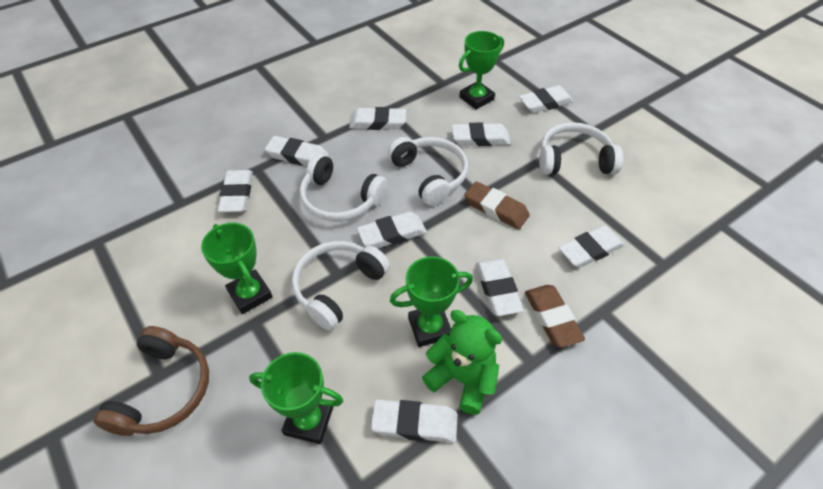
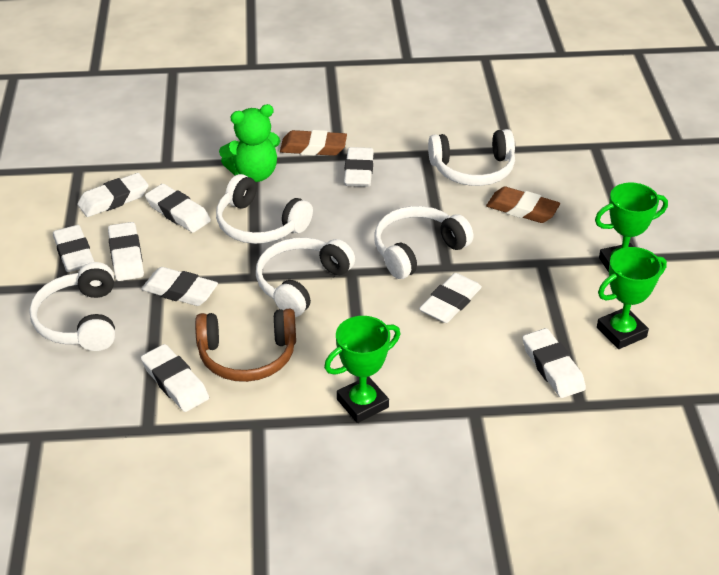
green trophy: [201,223,273,314] [249,352,343,444] [390,256,473,347] [459,31,504,110] = 4 -> [324,316,400,423] [595,183,668,272] [597,247,667,349] = 3
white headphones: [292,241,390,331] [300,154,387,222] [387,137,468,206] [539,122,623,175] = 4 -> [29,262,115,351] [216,174,313,244] [256,237,355,317] [374,206,473,279] [428,129,515,186] = 5

